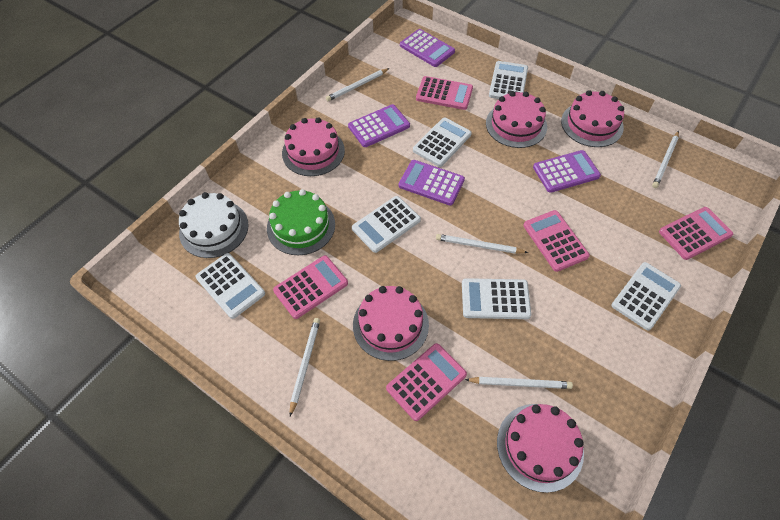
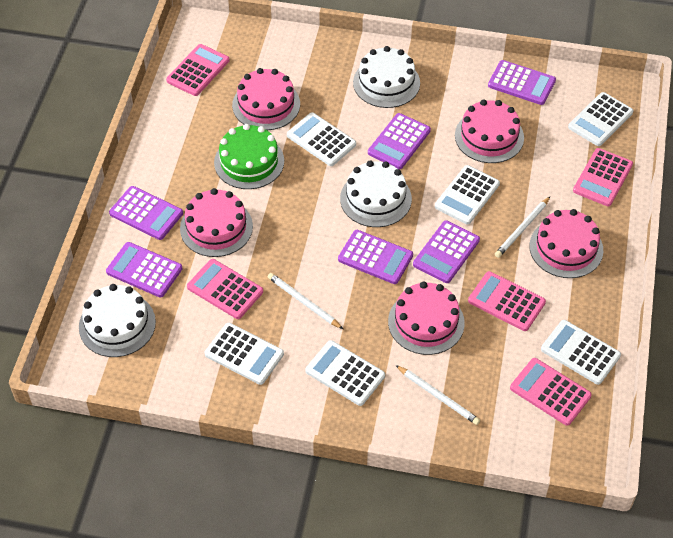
purple calculator: [348,104,410,147] [399,160,465,206] [400,29,455,67] [533,150,601,193] = 4 -> [106,242,182,297] [109,186,183,240] [338,230,413,284] [368,113,431,169] [413,220,480,283] [488,60,556,105] = 6
white cake: [179,192,249,258] = 1 -> [79,284,156,357] [340,160,412,227] [353,46,420,108] = 3
white pencil: [290,318,320,416] [326,68,389,101] [436,234,528,254] [465,377,573,389] [652,131,679,188] = 5 -> [268,273,343,329] [396,365,480,425] [495,197,550,258] = 3

